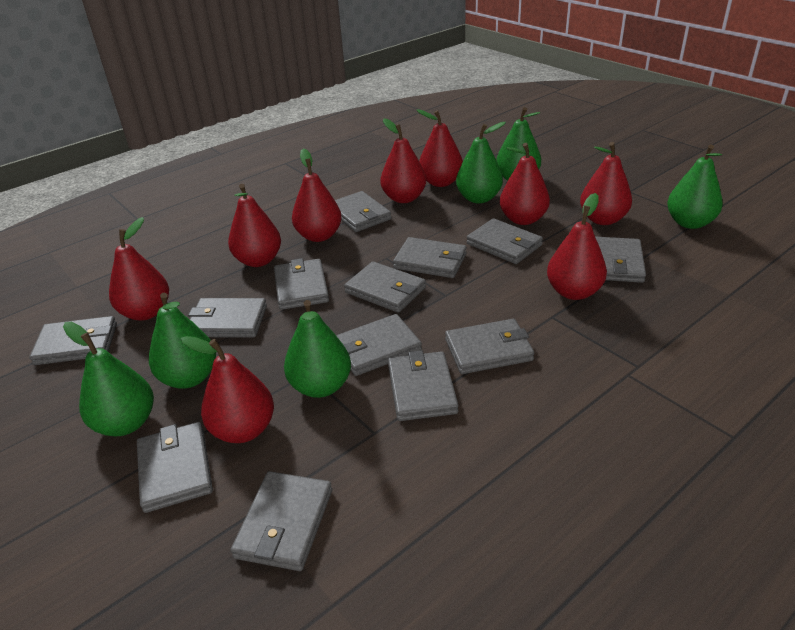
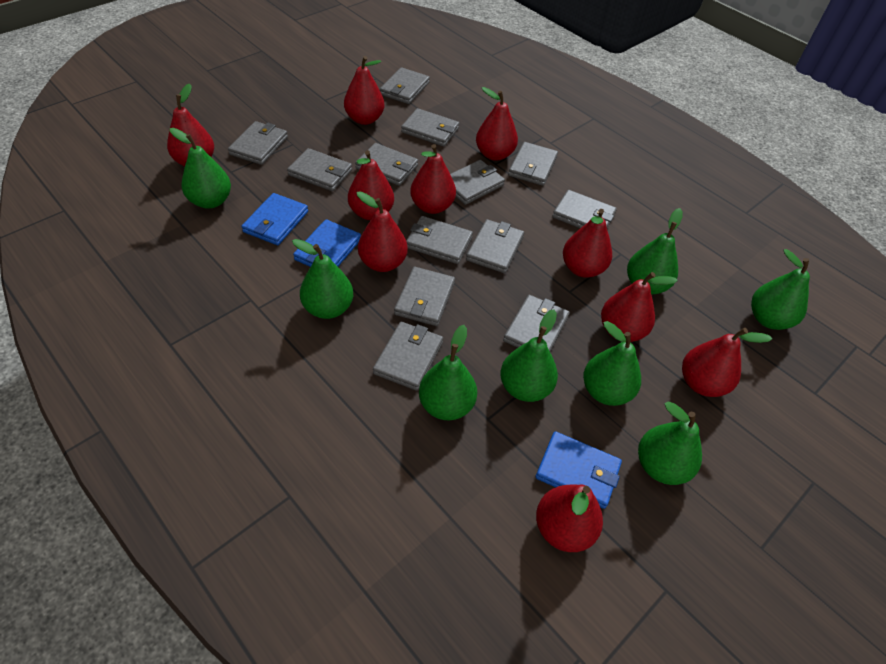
blue wallet: none = 0 -> [241,193,308,245] [293,219,361,267] [536,431,622,509] = 3
green pear: [63,322,154,436] [149,293,216,389] [284,300,351,398] [456,122,506,203] [496,107,541,181] [667,144,723,229] = 6 -> [170,128,231,208] [292,239,353,319] [419,325,477,420] [500,309,558,402] [583,321,641,406] [627,208,682,294] [638,401,702,485] [751,249,810,330] = 8
red pear: [109,217,169,321] [181,336,274,443] [228,184,281,267] [292,148,342,242] [380,118,426,203] [417,109,463,187] [500,143,550,225] [547,193,607,300] [580,142,632,225] = 9 -> [167,84,214,166] [344,56,384,125] [348,150,394,220] [356,191,408,272] [410,144,456,214] [476,87,518,161] [536,485,603,552] [563,209,612,278] [601,272,678,342] [682,328,773,397] = 10

